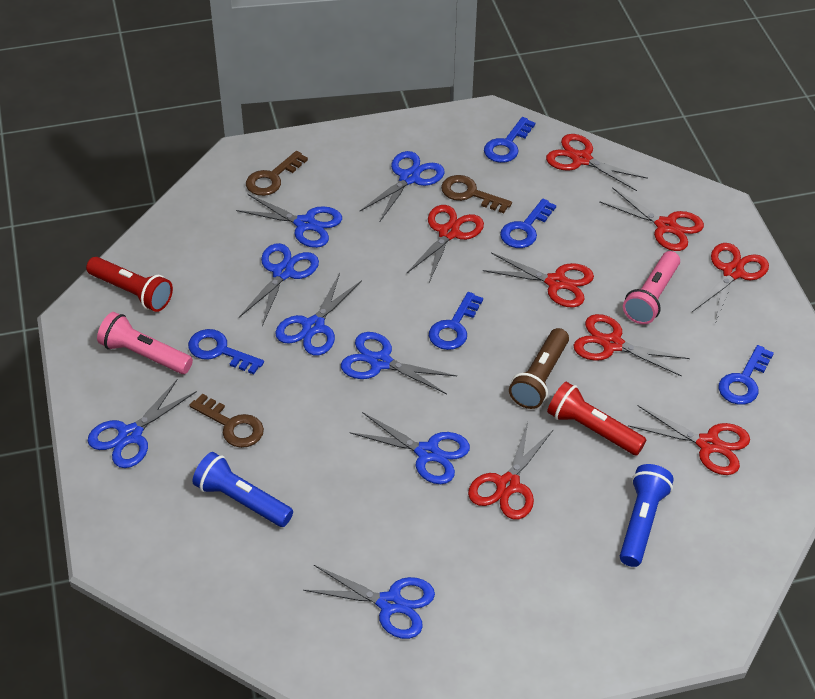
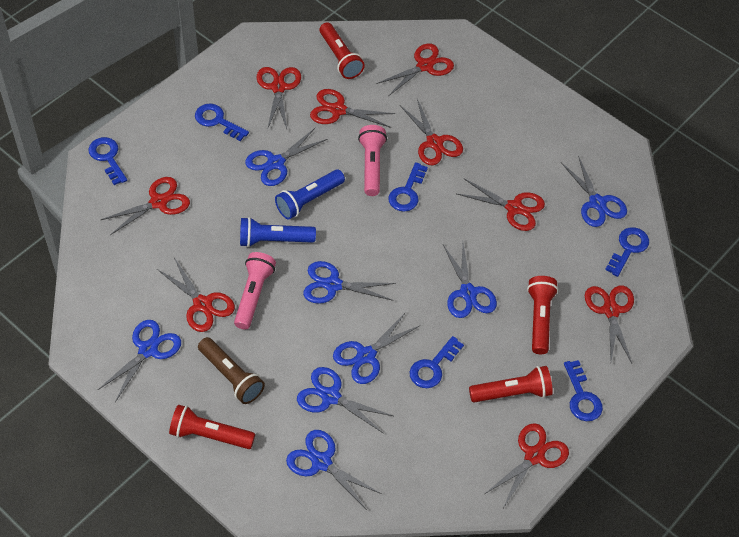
blue key: [188,329,264,374] [429,292,483,350] [484,117,535,163] [500,199,556,248] [719,345,774,405] = 5 -> [88,137,127,185] [195,103,249,141] [389,162,428,212] [410,336,464,388] [564,360,603,421] [605,227,649,277] = 6
brown key: [189,394,264,448] [246,151,308,196] [441,175,512,213] = 3 -> none = 0
red flashlight: [86,257,173,312] [547,382,646,455] = 2 -> [169,404,255,449] [319,22,365,79] [469,366,553,402] [527,276,558,354] = 4
red scissors: [406,205,484,282] [468,422,554,520] [483,253,594,307] [546,134,648,191] [573,314,690,377] [599,187,704,251] [628,405,750,475] [692,243,769,321] = 8 -> [101,177,190,235] [157,258,235,332] [257,67,301,130] [310,89,396,128] [376,44,454,96] [400,99,463,165] [457,179,545,231] [485,423,569,508] [585,286,634,363] = 9

